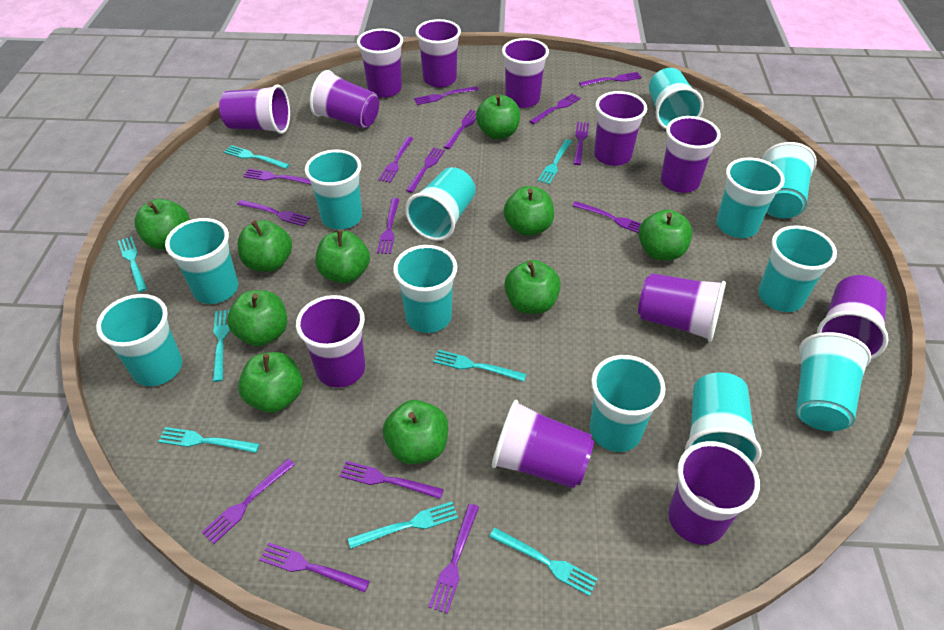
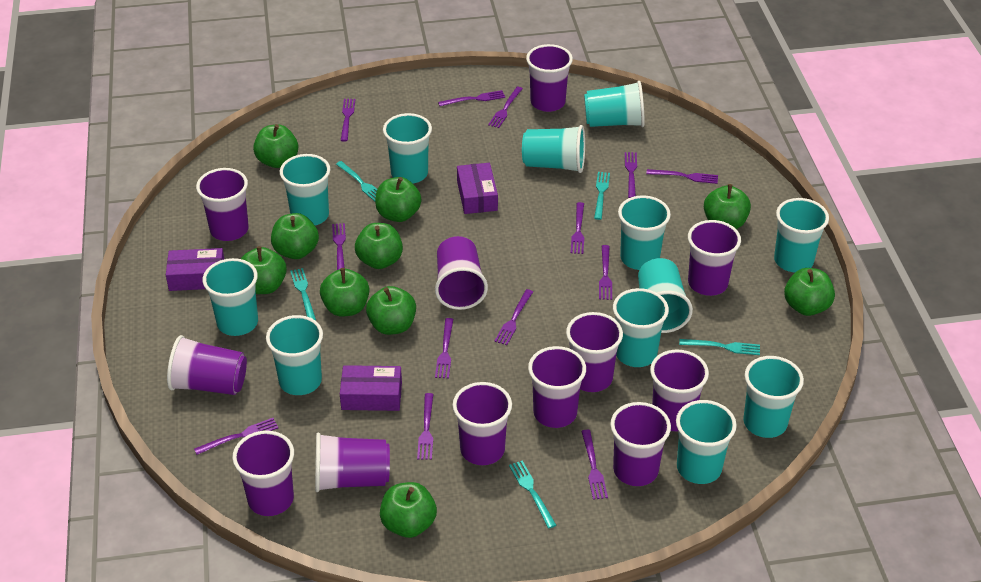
purple box: none = 0 -> [166,248,224,291] [340,365,402,411] [457,163,498,214] = 3
purple fork: [202,459,295,544] [237,200,310,226] [243,169,311,185] [260,543,370,592] [340,461,444,499] [377,198,400,254] [379,137,414,183] [406,148,445,193] [414,86,479,105] [429,504,479,614] [444,109,477,149] [529,94,581,124] [572,201,641,233] [573,122,589,165] [579,72,642,86] = 15 -> [194,418,278,455] [332,223,346,270] [341,99,356,142] [417,393,433,460] [435,318,453,379] [438,90,505,106] [488,87,523,128] [494,289,533,345] [571,202,584,254] [582,430,608,500] [599,245,612,300] [625,152,637,198] [646,169,718,184] = 13
turquoise fork: [118,236,147,292] [158,427,260,453] [213,310,230,382] [224,145,290,169] [348,502,458,549] [433,350,526,382] [489,528,598,596] [538,139,572,185] = 8 -> [290,268,316,321] [336,161,377,201] [509,461,556,529] [594,172,610,220] [679,339,760,355] = 5

